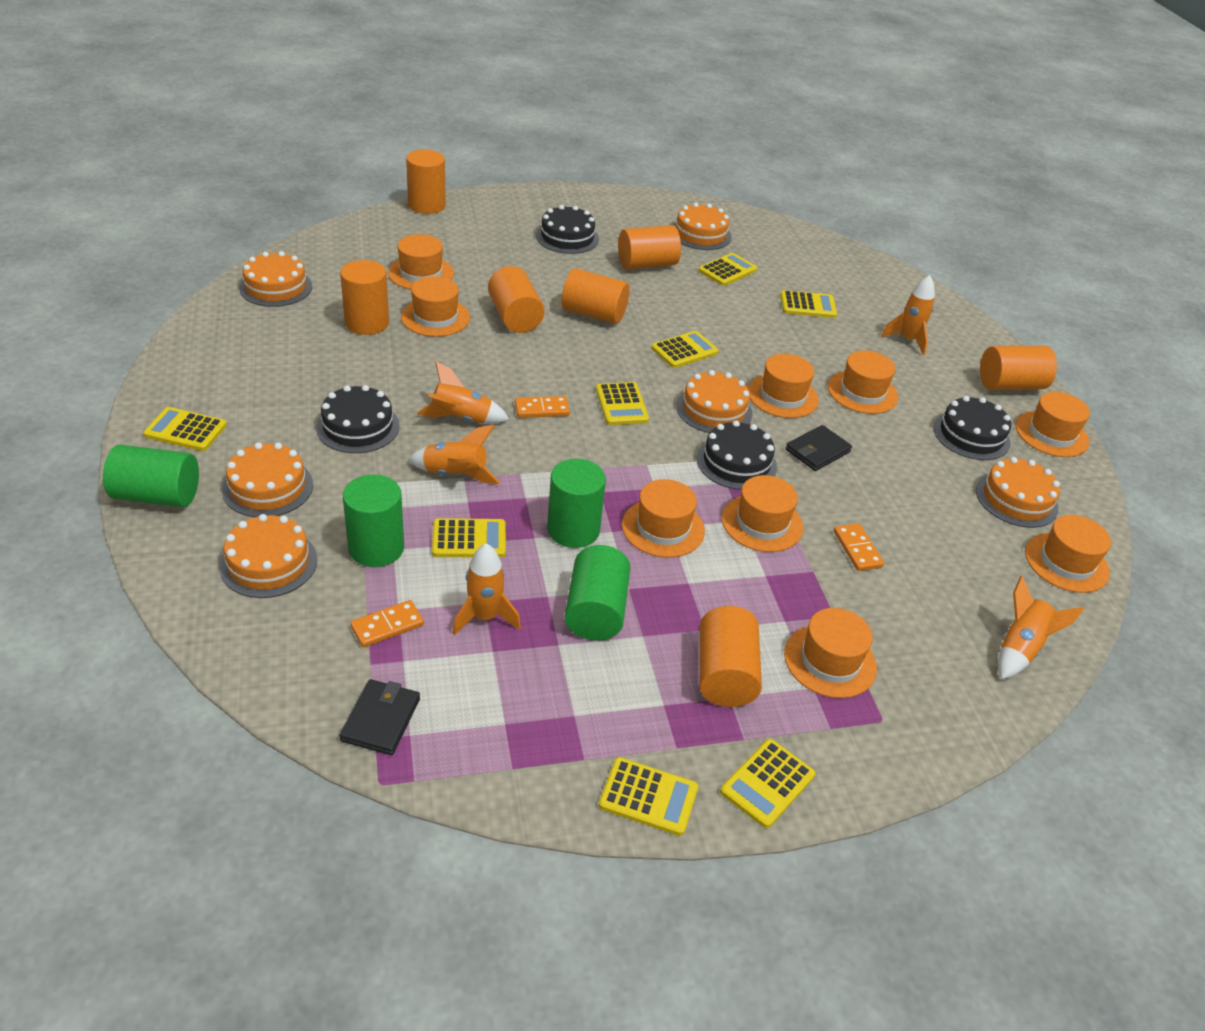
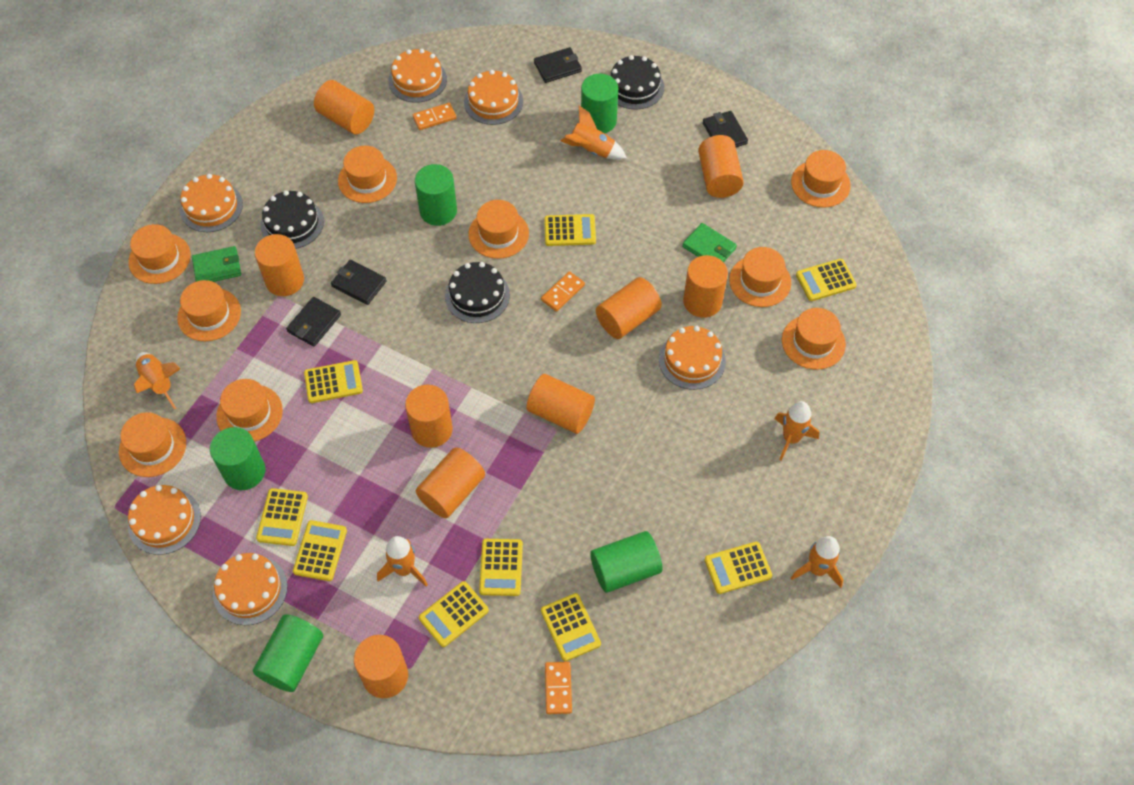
black cake: [316,385,400,453] [536,205,599,254] [697,421,777,490] [933,396,1011,460] = 4 -> [261,190,324,249] [445,262,510,323] [609,55,664,109] = 3
black wallet: [339,679,420,755] [785,425,852,471] = 2 -> [286,297,341,347] [331,260,387,305] [534,47,582,83] [703,111,748,147] = 4
green cylinder: [103,445,199,507] [343,475,404,567] [547,459,606,548] [565,545,631,640] = 4 -> [210,427,265,490] [253,614,323,692] [415,164,457,226] [581,74,618,133] [590,531,662,593] = 5
green wallet: none = 0 -> [192,246,241,282] [682,223,737,262] = 2
orange cylinder: [340,260,389,335] [406,149,446,214] [488,266,545,333] [562,268,630,324] [618,225,681,269] [699,606,762,707] [980,346,1057,390] = 7 -> [254,234,304,296] [314,80,374,135] [354,635,408,698] [405,385,453,448] [416,447,485,518] [527,374,595,434] [596,277,662,339] [683,255,728,318] [698,135,744,198] = 9
yellow calculator: [143,407,227,451] [432,518,506,558] [596,382,649,425] [599,757,698,836] [651,331,719,368] [698,253,757,286] [720,739,816,828] [780,290,837,318] = 8 -> [256,488,308,546] [293,520,347,581] [304,360,363,403] [419,581,489,647] [479,539,523,596] [541,593,601,661] [544,214,596,246] [705,542,772,594] [796,259,857,301] = 9

